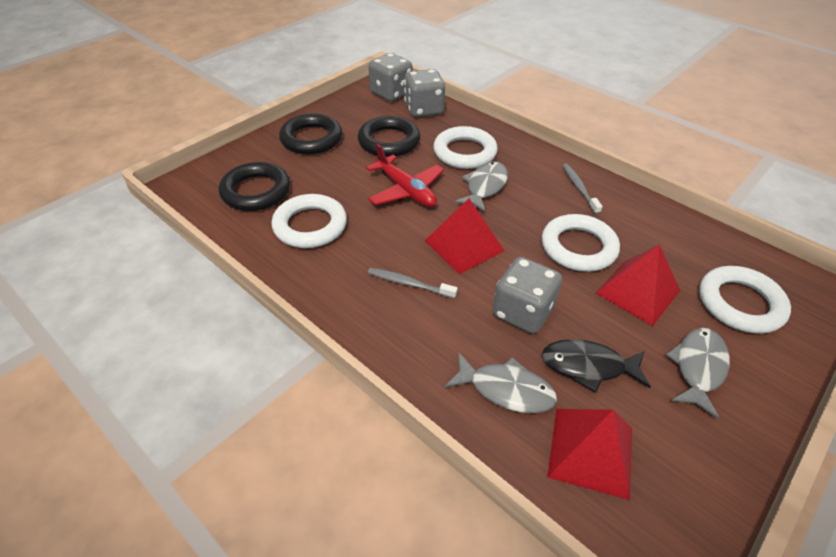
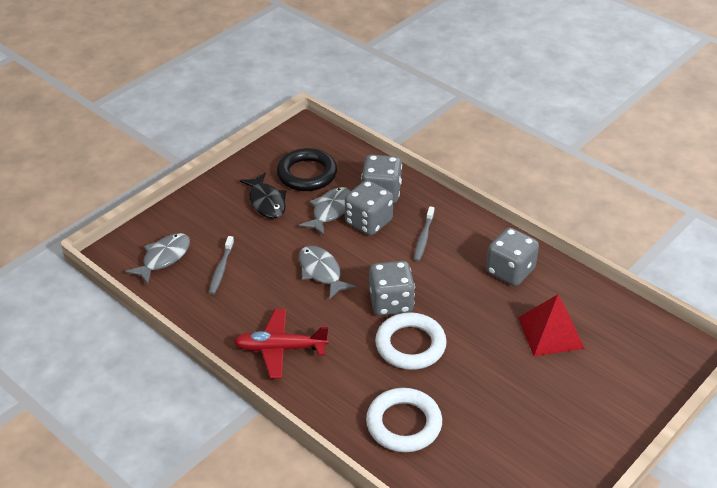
black ring: [219,162,290,211] [279,113,342,154] [358,116,420,157] = 3 -> [277,148,337,191] = 1
grey dice: [368,53,412,101] [404,69,445,117] [493,257,562,334] = 3 -> [345,180,393,236] [361,155,402,203] [369,261,415,316] [486,227,539,286] = 4
red pyramid: [425,198,504,274] [547,409,632,500] [596,244,680,326] = 3 -> [518,294,585,356] = 1
white ring: [271,194,347,248] [433,126,497,169] [542,214,620,272] [699,266,791,334] = 4 -> [366,388,442,452] [375,312,447,370] = 2

